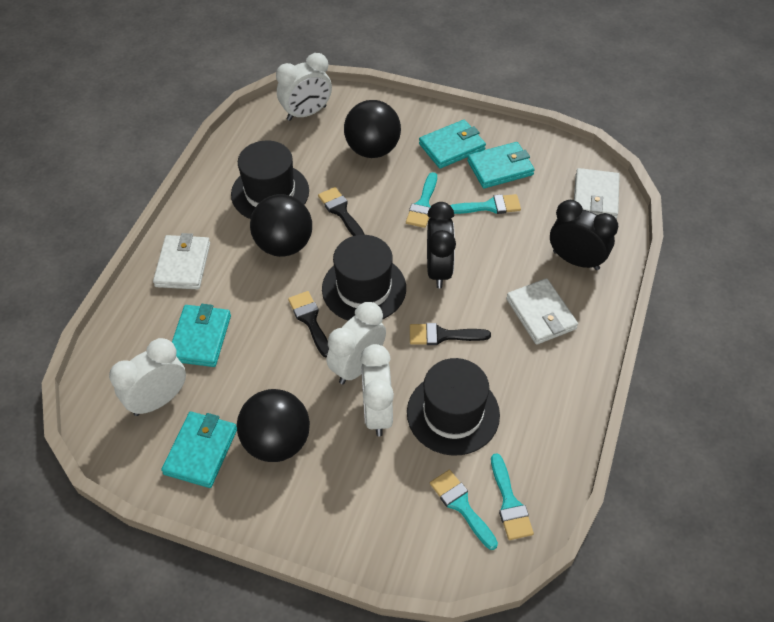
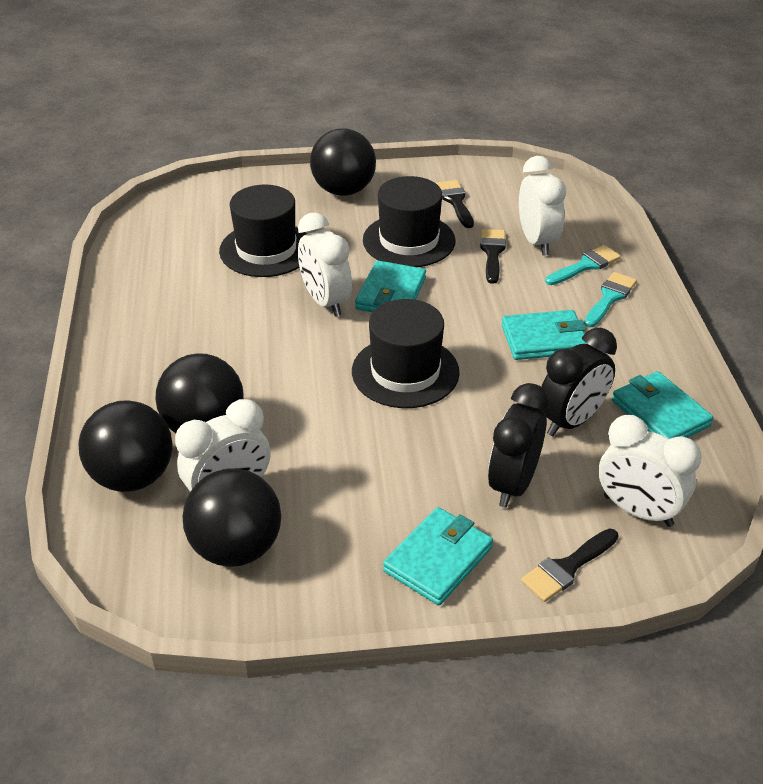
black ball: [237,389,310,462] [250,194,312,257] [344,100,401,158] = 3 -> [79,400,173,492] [155,353,244,433] [183,468,281,567] [310,128,376,196] = 4
turquoise brush: [406,172,437,228] [430,469,498,550] [450,194,521,214] [491,453,534,540] = 4 -> [545,245,621,285] [584,272,637,327] = 2
white wallet: [153,233,210,289] [506,278,578,345] [574,168,620,219] = 3 -> none = 0

